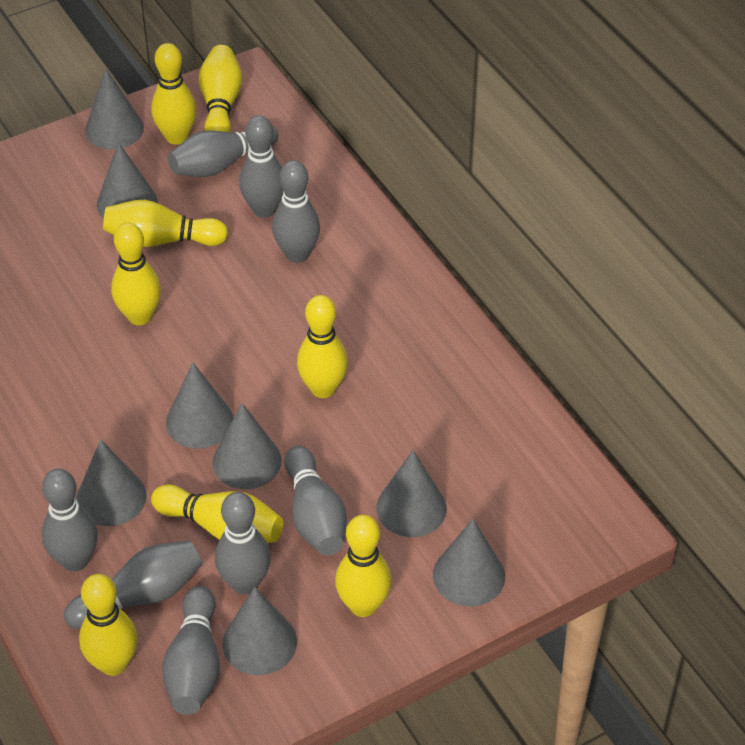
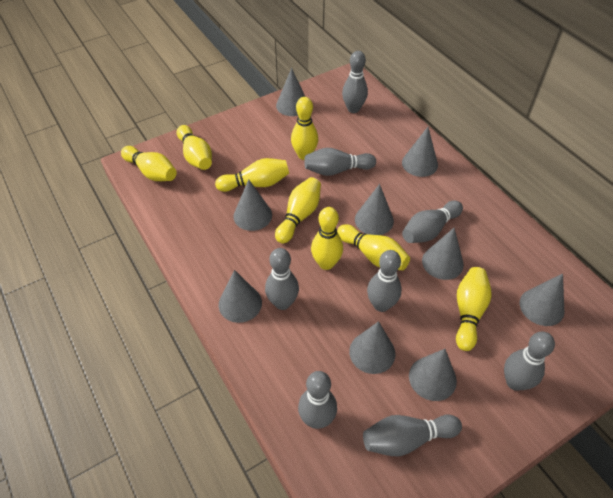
grey cone: [76,439,147,526] [85,68,144,149] [97,142,158,218] [166,363,233,448] [213,403,282,489] [223,587,297,675] [376,450,447,537] [433,519,505,606] = 8 -> [219,270,262,323] [233,179,272,231] [276,68,305,116] [349,321,395,374] [355,184,394,235] [402,127,438,177] [409,349,457,401] [422,228,464,280] [520,274,564,326] = 9

